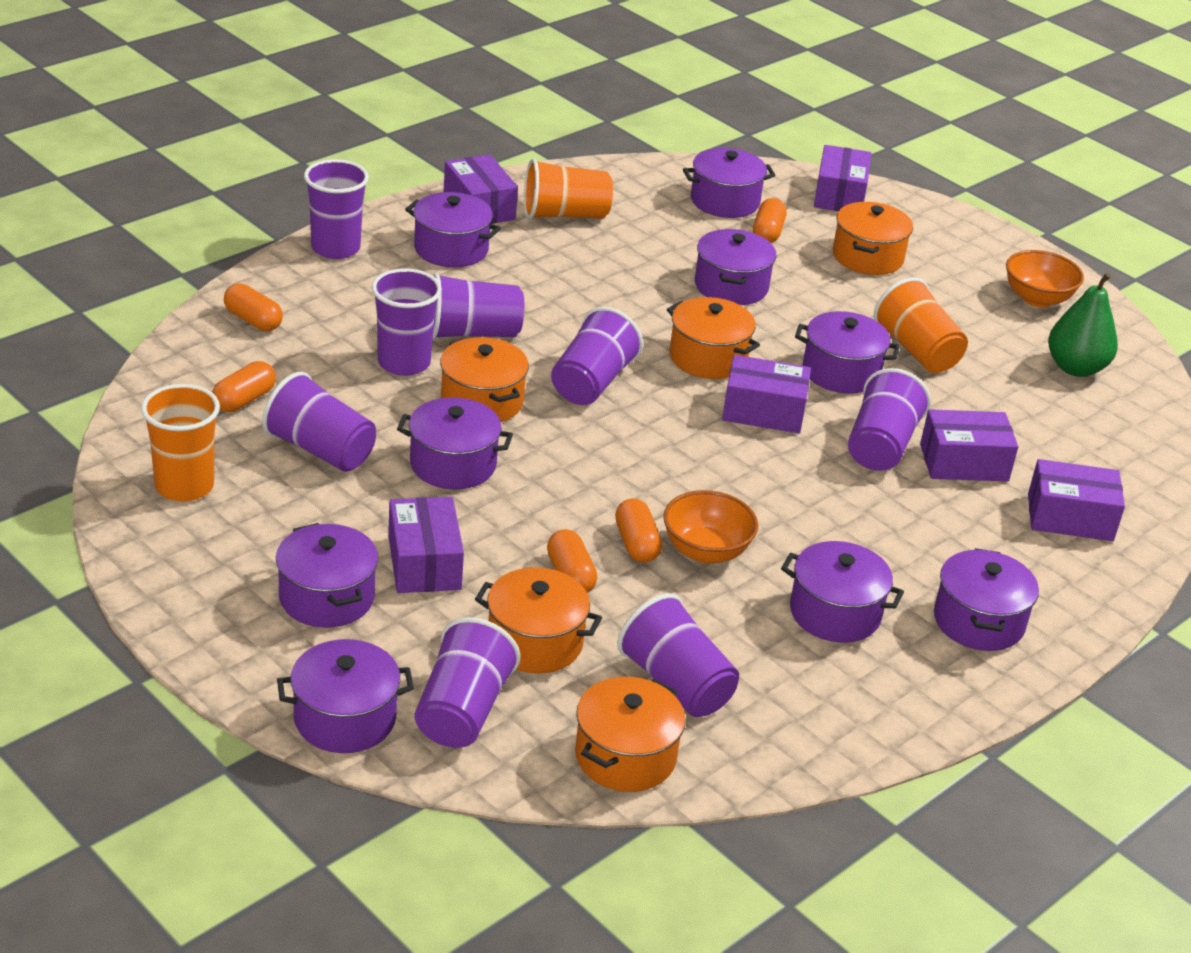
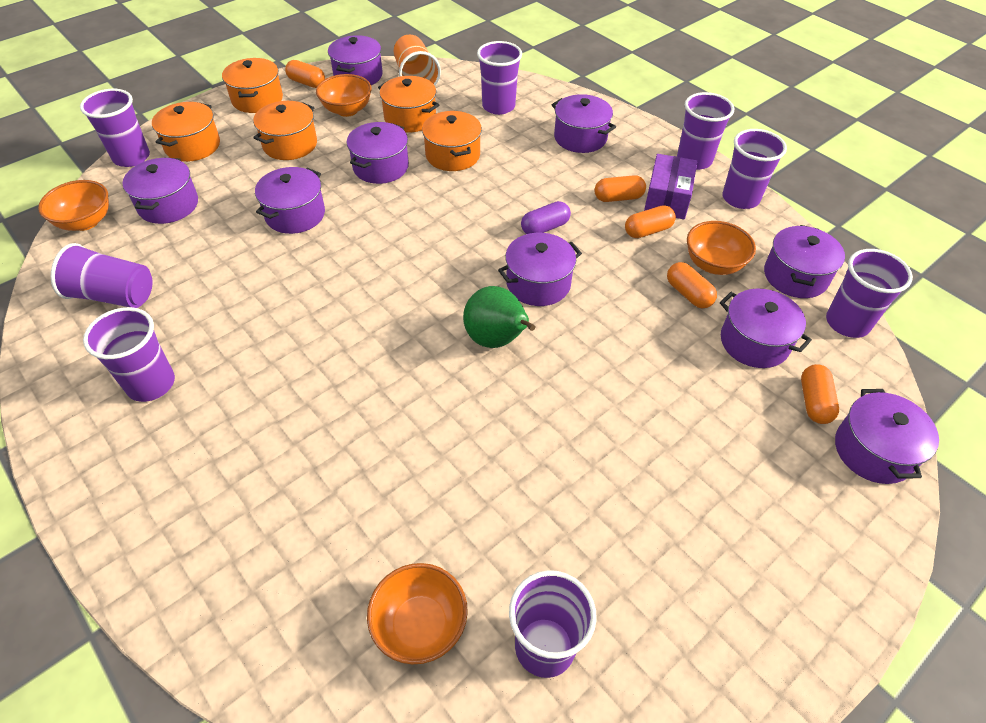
orange bowl: [663,490,758,564] [1006,250,1084,307] = 2 -> [38,180,109,231] [316,74,372,117] [367,563,468,664] [687,221,756,275] = 4
orange cup: [141,384,220,502] [524,159,613,220] [874,277,968,373] = 3 -> [394,34,441,86] = 1
purple box: [388,497,464,593] [444,154,518,224] [722,355,811,433] [814,145,871,211] [920,409,1018,481] [1028,459,1125,541] = 6 -> [644,154,697,219] = 1
purple capsule: none = 0 -> [521,201,571,234] = 1

